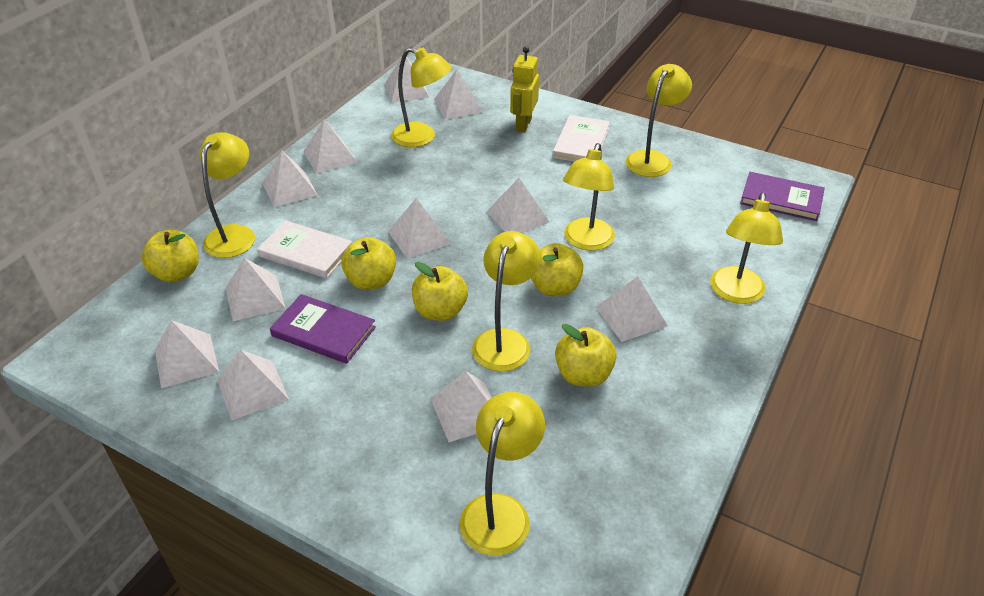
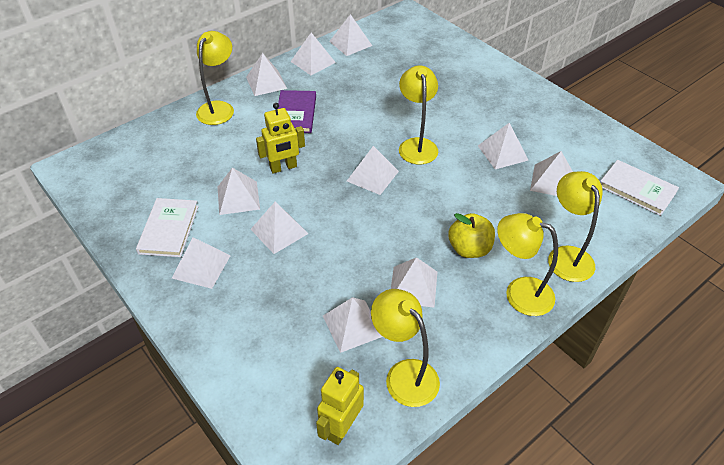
purple book: [270,294,376,364] [740,172,825,221] = 2 -> [278,90,316,133] = 1
yellow apple: [141,230,199,282] [341,237,396,290] [412,262,468,321] [531,243,583,296] [555,324,617,387] = 5 -> [448,213,495,258] = 1
yellow lamp: [200,132,255,258] [391,47,452,147] [460,392,545,556] [472,231,541,372] [563,143,615,251] [626,64,692,177] [710,192,783,304] = 7 -> [196,31,234,125] [371,289,440,407] [399,66,438,164] [497,213,558,316] [548,171,603,282] = 5
yellow robot: [510,47,539,133] = 1 -> [256,103,305,173] [316,367,364,445] = 2

